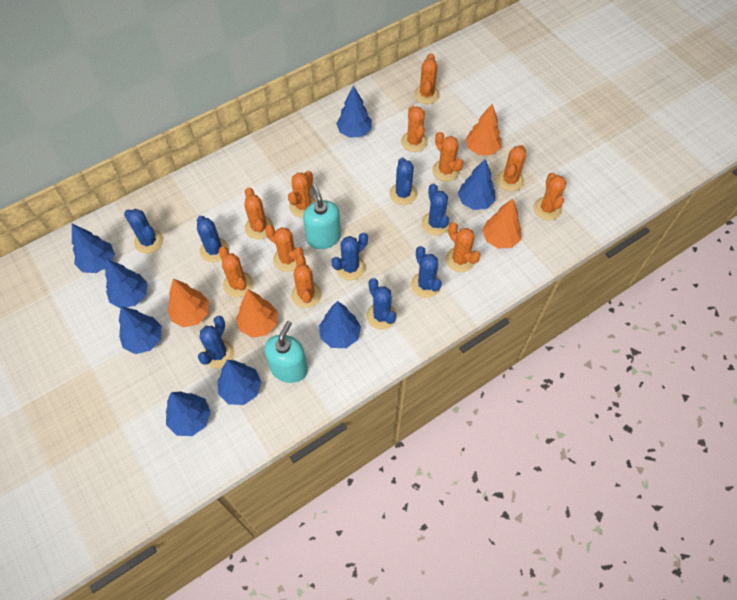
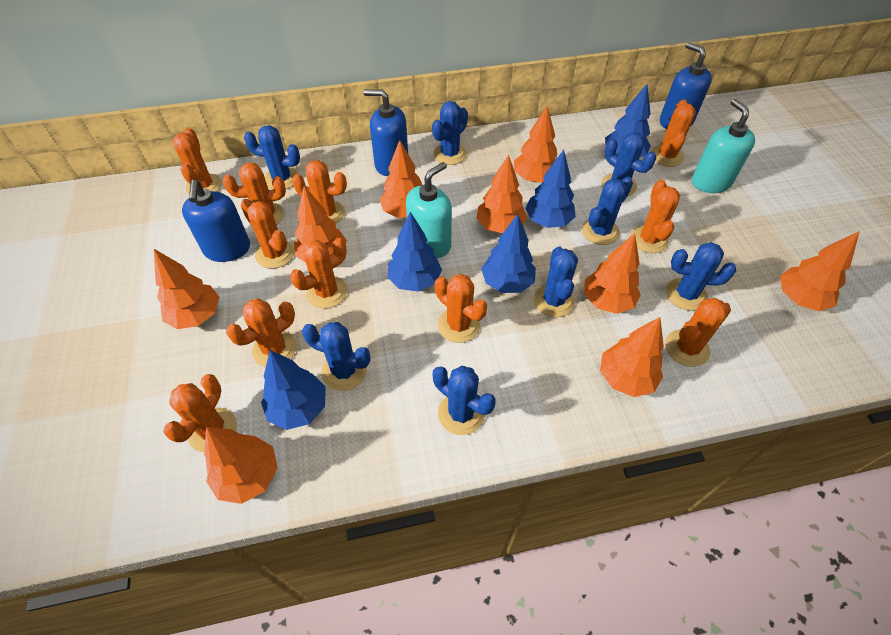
blue soap dispenser: none = 0 -> [182,180,250,262] [363,89,408,176] [660,42,712,129] = 3
blue tree: [72,224,115,273] [105,259,148,308] [119,306,162,354] [166,391,211,436] [218,360,261,405] [319,301,361,348] [336,85,372,138] [458,159,495,210] = 8 -> [261,350,326,430] [388,212,442,292] [481,214,536,293] [525,150,576,228] [605,84,651,157] = 5
orange tree: [167,279,209,327] [236,290,278,338] [465,104,502,155] [482,198,521,249] = 4 -> [154,249,219,329] [204,427,278,504] [294,186,347,263] [379,140,422,218] [477,155,527,233] [514,106,557,183] [584,233,641,314] [600,317,664,397] [780,231,860,311] = 9

